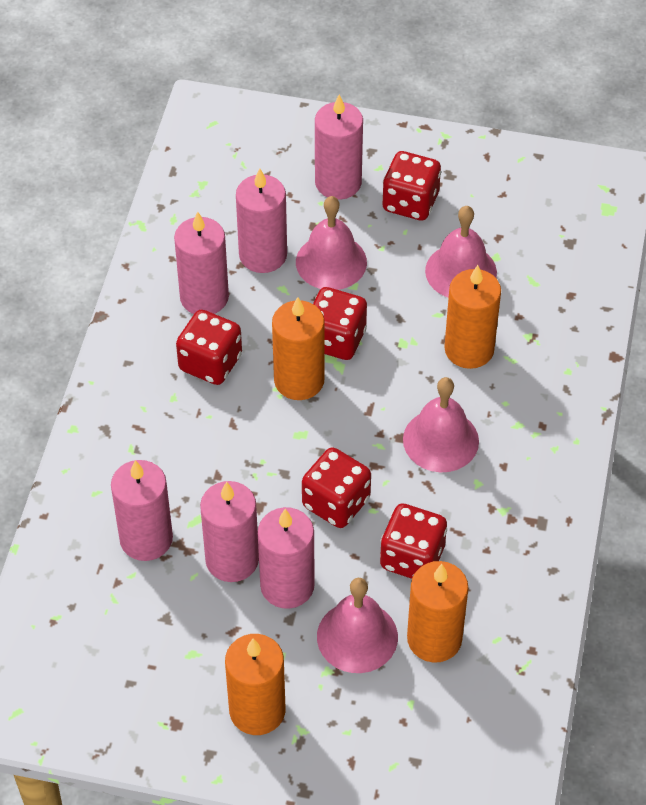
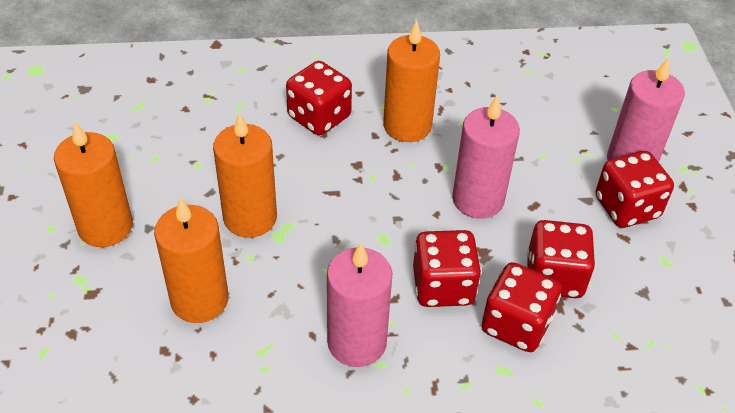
pink bell: [296,196,367,290] [317,578,398,673] [403,377,479,472] [425,206,497,298] = 4 -> none = 0
pink candle: [111,460,173,561] [174,212,229,314] [200,481,259,582] [236,168,287,273] [258,507,315,609] [315,94,363,200] = 6 -> [327,243,392,367] [452,95,520,219] [607,57,685,162] = 3

